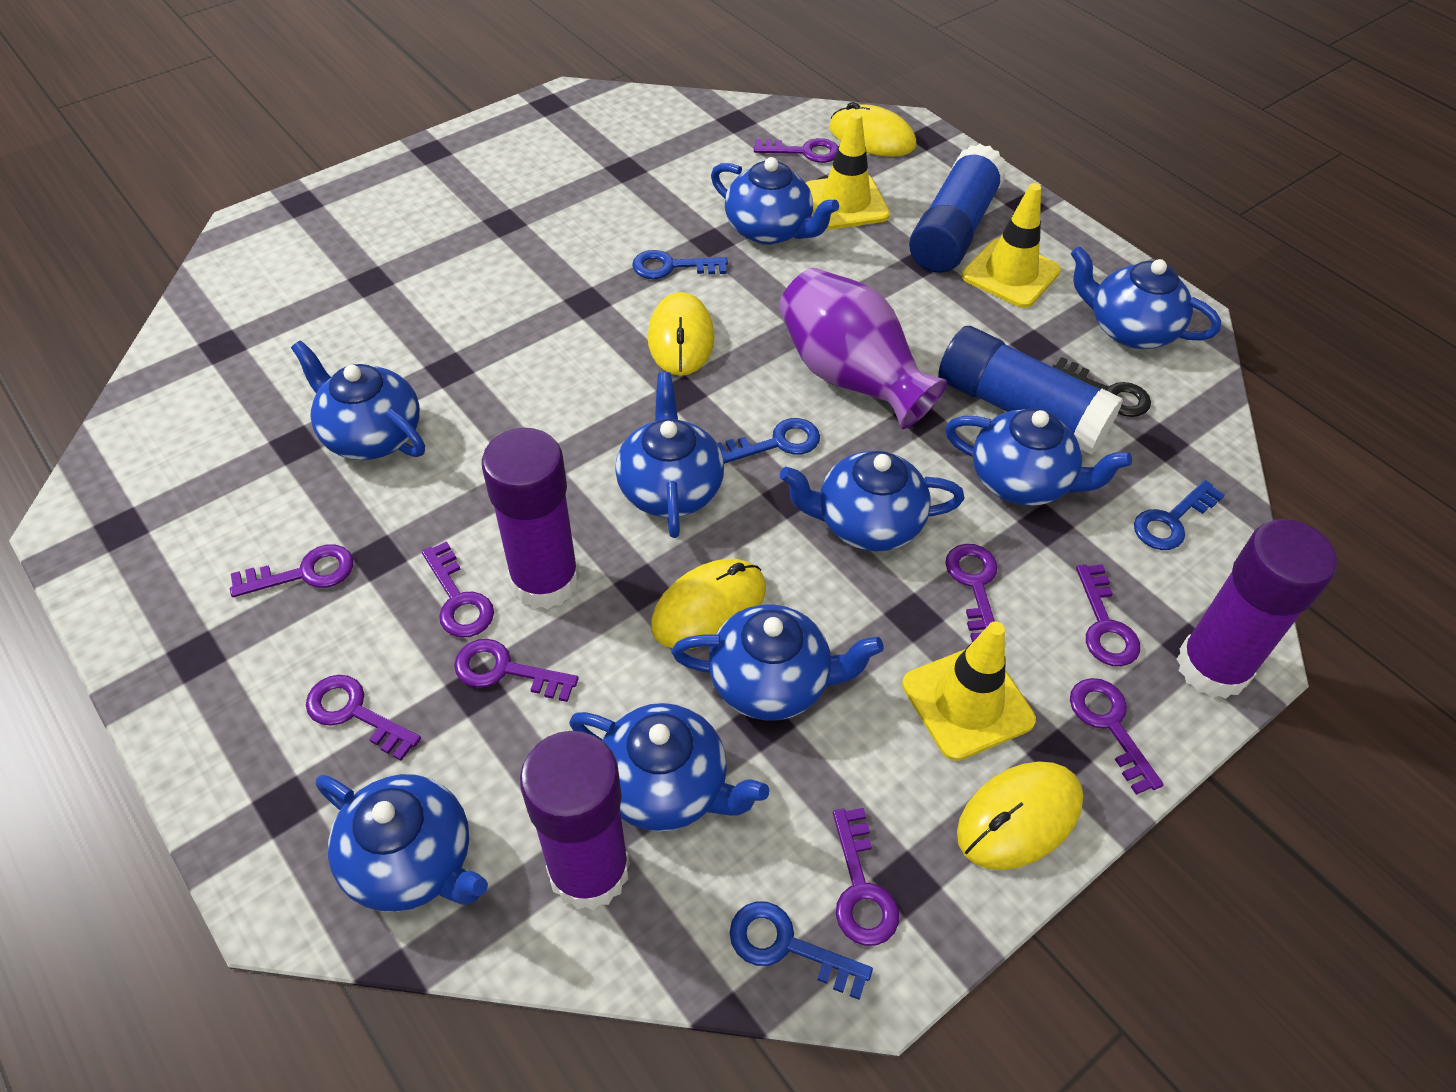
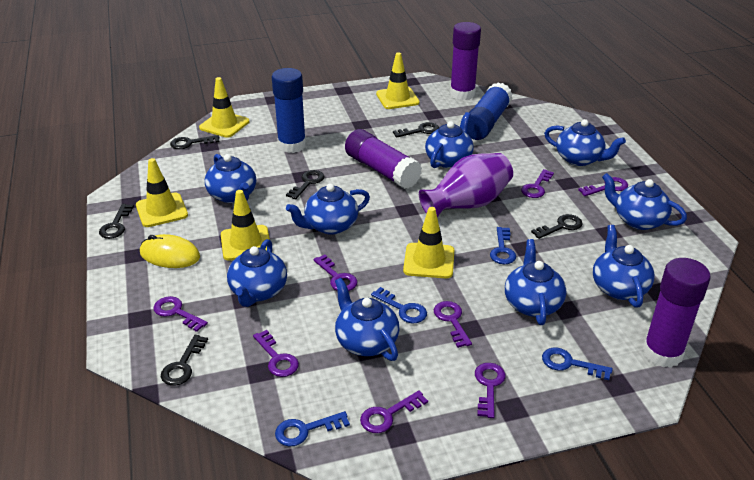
black key: [1052,357,1151,417] = 1 -> [99,204,134,239] [161,335,208,386] [170,135,220,149] [286,170,324,199] [393,122,439,138] [531,214,583,239] = 6
purple key: [230,544,353,597] [306,675,421,761] [422,541,494,638] [454,639,579,702] [754,138,838,163] [833,808,899,946] [945,544,998,643] [1070,678,1164,795] [1076,564,1140,666] = 9 -> [153,296,208,332] [253,330,299,377] [313,254,357,291] [360,390,428,433] [434,301,472,348] [475,363,506,418] [521,169,554,198] [578,177,628,196] = 8
yellow mouse: [648,292,714,376] [651,559,766,649] [829,102,916,157] [957,761,1083,870] = 4 -> [140,234,200,268] = 1
yellow traffic cone: [806,112,890,230] [902,621,1036,761] [962,183,1061,308] = 3 -> [136,158,188,227] [199,77,249,138] [221,190,270,261] [376,52,420,109] [403,207,454,278] = 5

